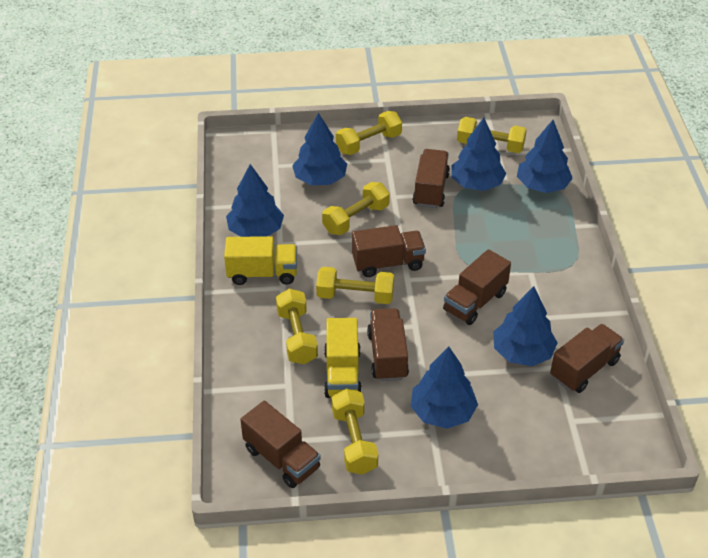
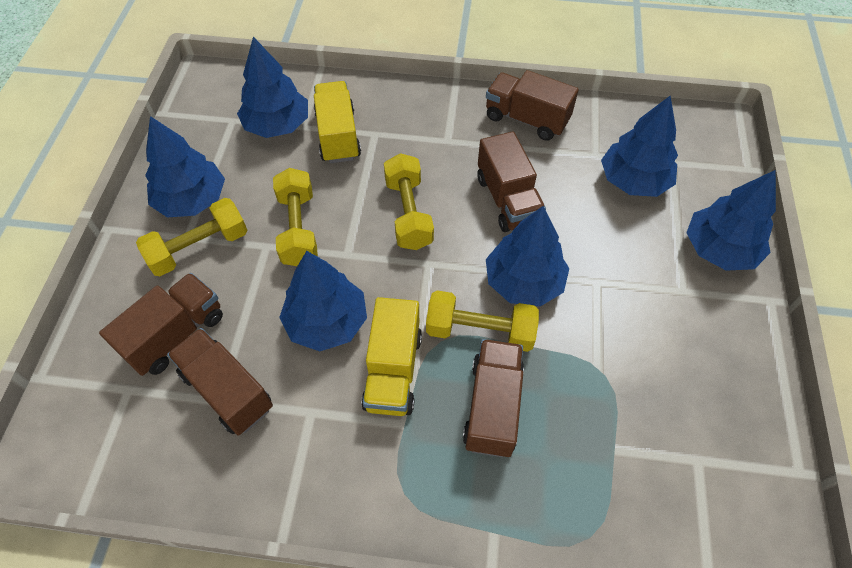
brown truck: [240,401,321,488] [352,225,426,277] [367,308,409,381] [413,149,450,208] [443,249,511,325] [550,324,624,393] = 6 -> [99,273,223,376] [167,328,273,435] [463,339,524,457] [477,131,546,232] [486,70,579,141] = 5
yellow dumbbell: [276,289,318,364] [316,267,394,304] [322,182,390,235] [332,389,378,474] [336,111,402,155] [457,117,527,153] = 6 -> [136,198,248,276] [273,168,318,266] [384,153,434,250] [426,291,539,352] = 4

